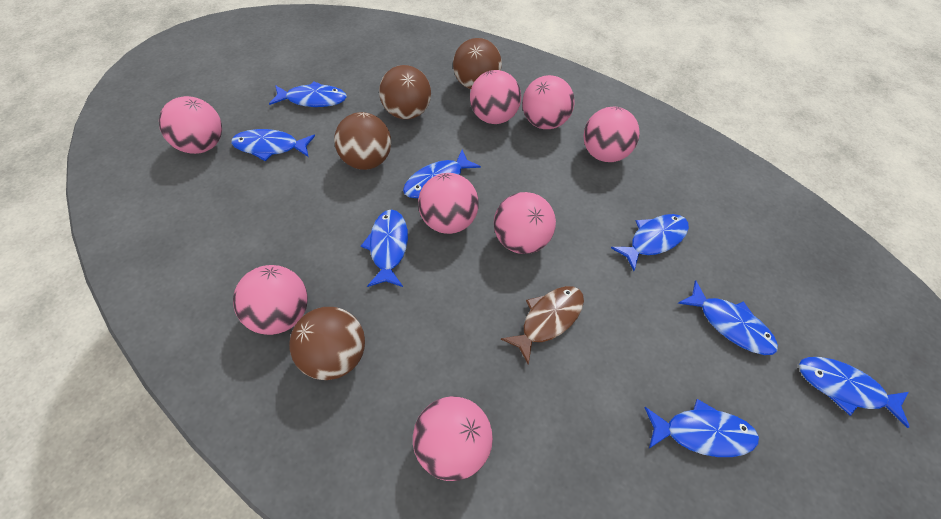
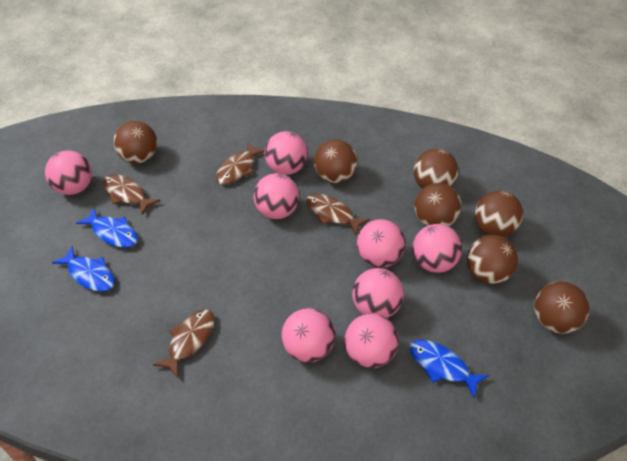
blue fish: [231,129,315,161] [269,81,347,107] [361,209,408,287] [403,149,481,198] [611,214,689,271] [644,399,759,457] [678,280,778,355] [799,357,910,428] = 8 -> [52,246,115,292] [76,208,138,248] [410,340,489,399] = 3
brown ball: [289,307,365,380] [334,112,391,170] [379,65,431,119] [453,38,502,89] = 4 -> [113,121,157,164] [314,139,357,183] [414,149,458,189] [414,183,461,227] [467,235,518,284] [475,191,523,237] [534,281,590,334] = 7
brown fish: [501,286,584,365] = 1 -> [103,174,160,215] [153,309,215,378] [216,142,265,185] [306,194,370,235] = 4

